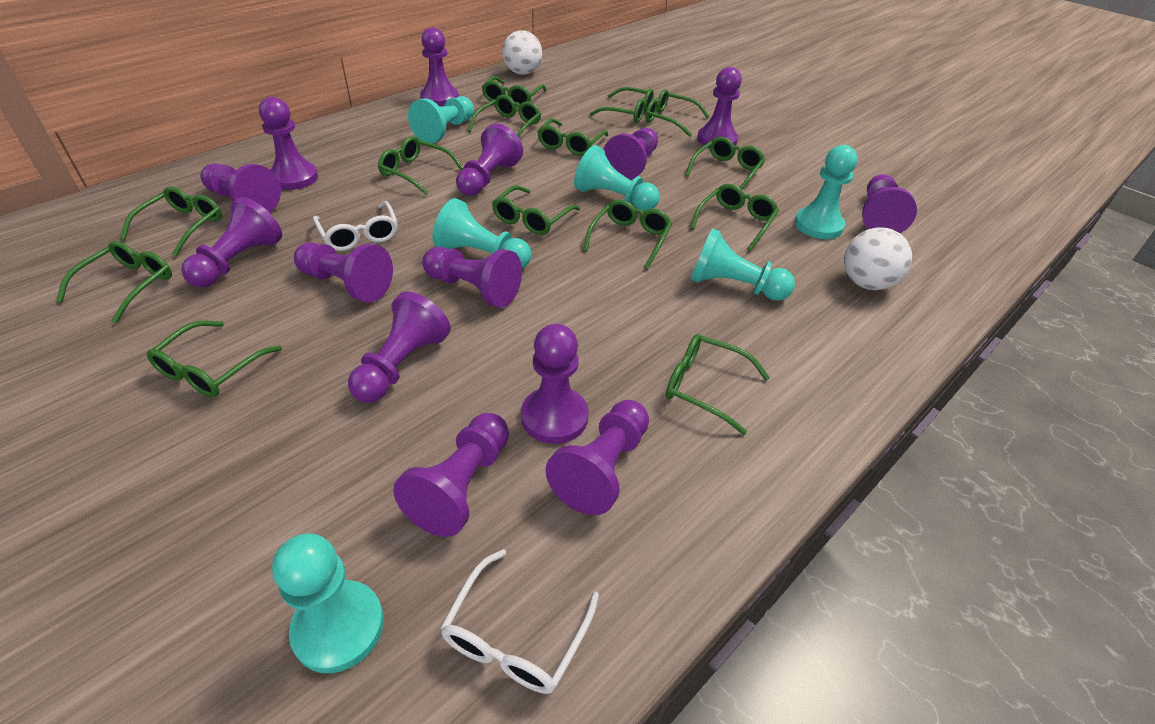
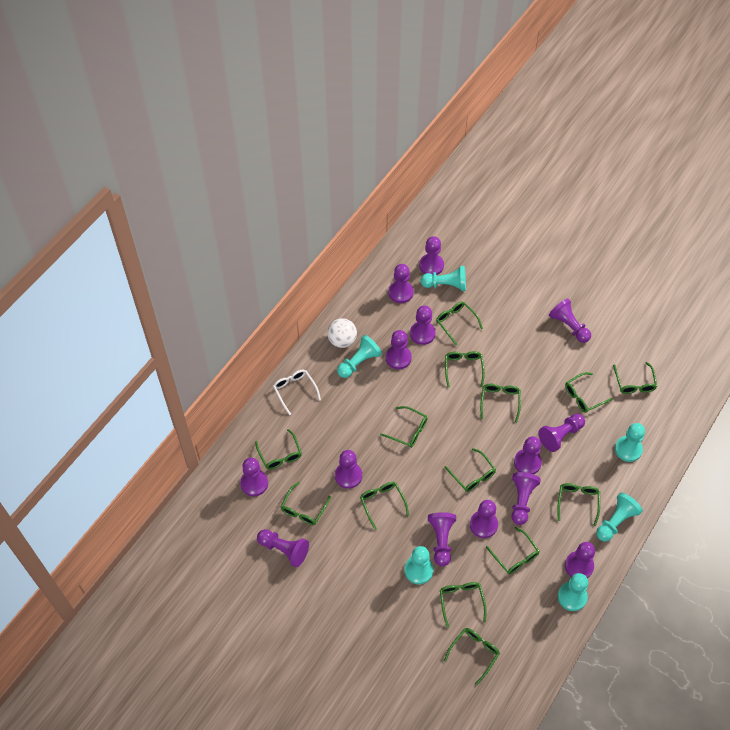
white ball: [502,30,542,75] [844,227,912,290] = 2 -> [327,318,357,348] = 1
white glasses: [313,201,398,251] [440,549,599,694] = 2 -> [273,370,321,415] = 1

